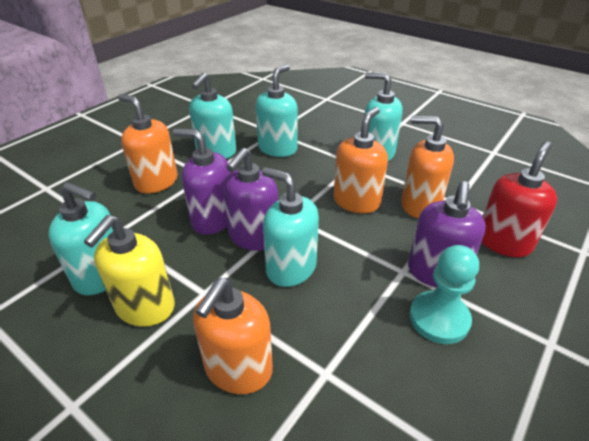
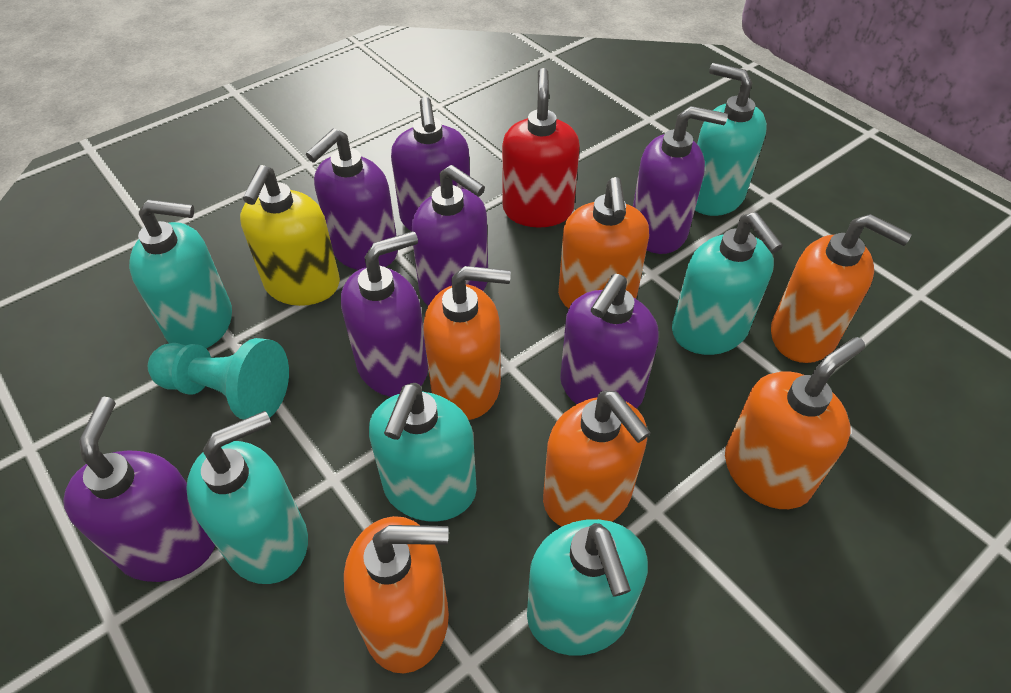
orange soap dispenser: [118,94,178,194] [193,278,273,394] [333,107,388,213] [401,116,454,218] = 4 -> [344,516,449,673] [423,266,511,420] [543,391,651,527] [558,177,649,309] [725,337,865,509] [771,214,912,363] = 6
purple soap dispenser: [173,128,230,235] [223,148,278,251] [408,181,486,287] = 3 -> [63,397,215,582] [306,129,398,270] [341,231,428,397] [391,97,470,231] [411,165,488,306] [560,274,658,409] [633,106,728,254] = 7
turquoise soap dispenser: [48,182,113,295] [189,73,236,159] [255,64,298,157] [262,167,319,287] [365,72,403,161] = 5 -> [129,200,232,348] [186,411,308,584] [369,383,477,522] [527,519,648,656] [672,212,783,355] [695,63,767,216] = 6

